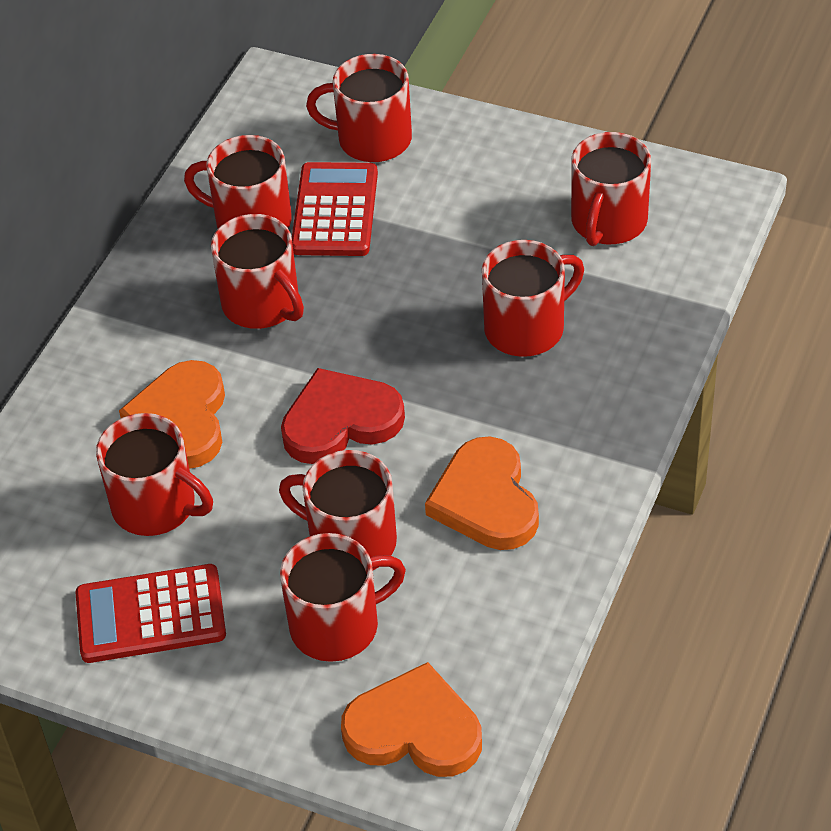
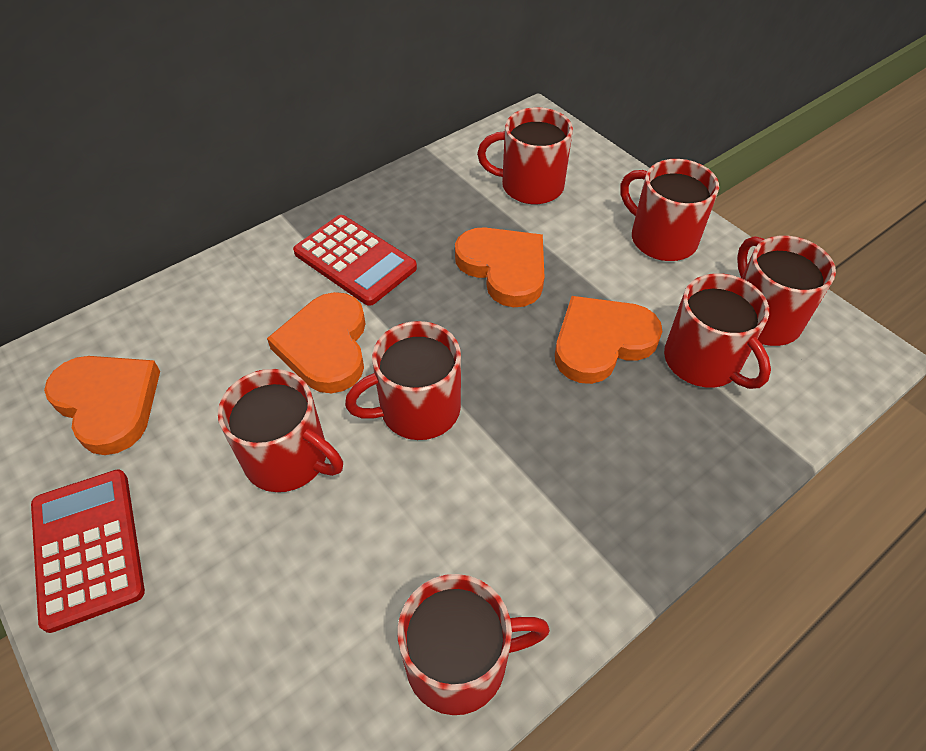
orange heart: [119,360,225,469] [341,662,482,777] [425,436,539,550] = 3 -> [44,356,160,455] [267,292,366,393] [455,227,545,307] [555,296,663,384] = 4
red heart: [281,368,405,464] = 1 -> none = 0
red mug: [96,413,213,536] [184,135,292,228] [211,214,304,329] [279,450,397,570] [280,533,406,662] [306,54,412,162] [482,240,584,357] [571,132,651,246] = 8 -> [218,369,343,492] [345,321,461,440] [397,574,550,715] [477,107,573,204] [620,159,719,261] [664,273,771,389] [737,235,836,346] = 7

